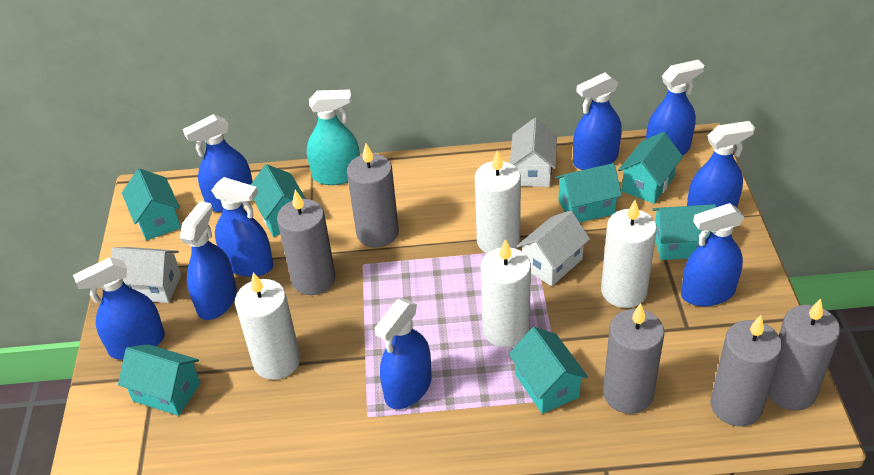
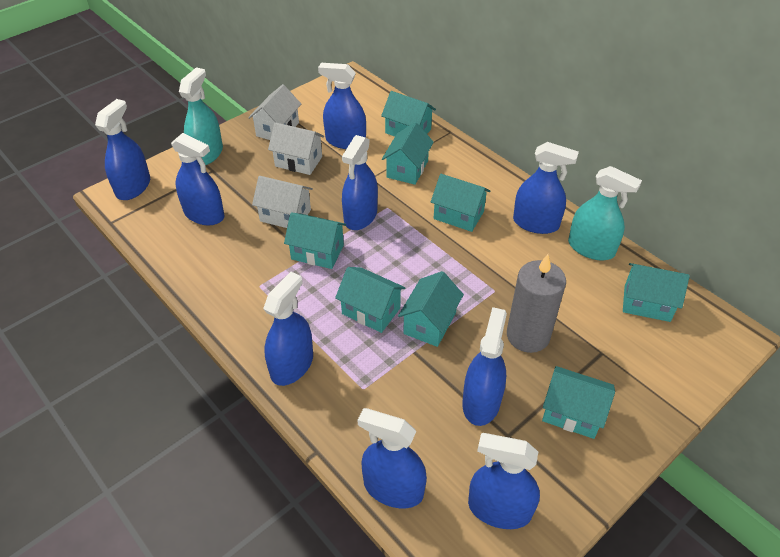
grey candle: [277,190,335,295] [347,144,399,248] [603,303,664,414] [710,315,782,426] [768,299,840,411] = 5 -> [507,254,566,353] = 1
turquoise house: [118,344,200,416] [122,168,181,241] [251,164,306,237] [509,327,588,414] [555,163,622,222] [618,132,683,204] [653,204,716,260] = 7 -> [284,212,346,269] [335,267,405,333] [381,91,436,137] [382,122,434,185] [398,271,464,347] [431,174,490,232] [542,366,615,439] [623,263,690,322] = 8
turquoise spray bottle: [307,90,360,185] = 1 -> [179,67,223,165] [568,166,642,260] = 2
white candle: [235,272,300,380] [475,150,521,254] [481,239,531,348] [601,200,657,308] = 4 -> none = 0

